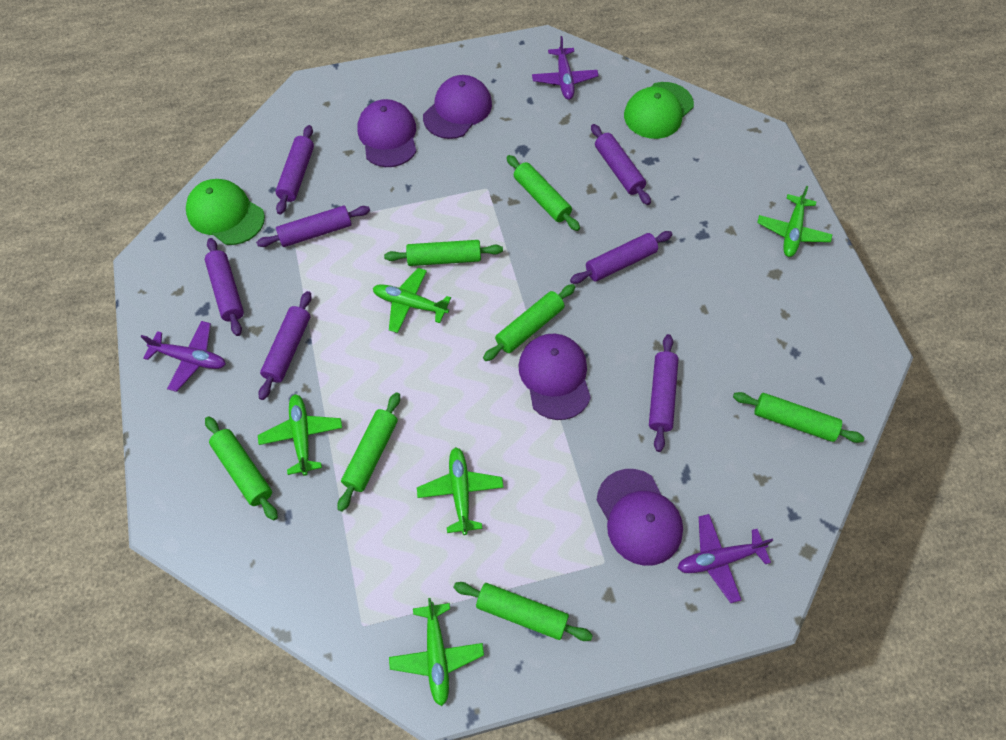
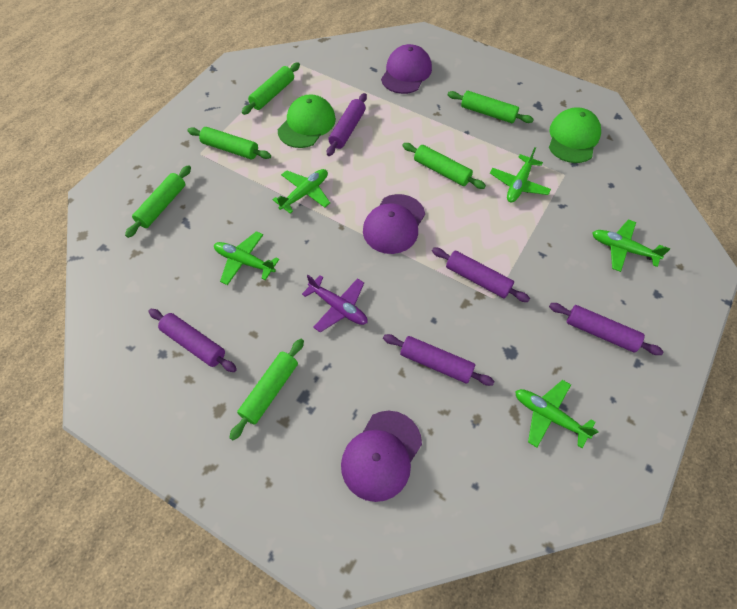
green rolling pin: [205,416,278,521] [338,392,400,512] [384,240,503,266] [453,582,593,641] [483,284,575,361] [506,155,580,231] [733,392,864,443] = 7 -> [125,165,191,238] [187,127,271,159] [229,339,304,440] [242,62,300,115] [402,143,486,189] [448,91,534,123] = 6
purple cap: [358,99,417,167] [423,75,492,139] [518,334,591,420] [597,469,683,566] = 4 -> [341,411,422,502] [363,194,425,254] [381,44,432,94] = 3
purple plane: [141,321,226,392] [532,36,599,100] [678,514,773,603] = 3 -> [302,275,367,332] = 1
purple rolling pin: [205,238,244,336] [256,206,370,247] [258,291,312,400] [275,125,314,215] [570,231,673,284] [591,124,651,205] [649,334,679,452] = 7 -> [149,309,237,372] [327,93,367,156] [383,334,495,386] [432,248,530,302] [549,303,664,355] = 5

